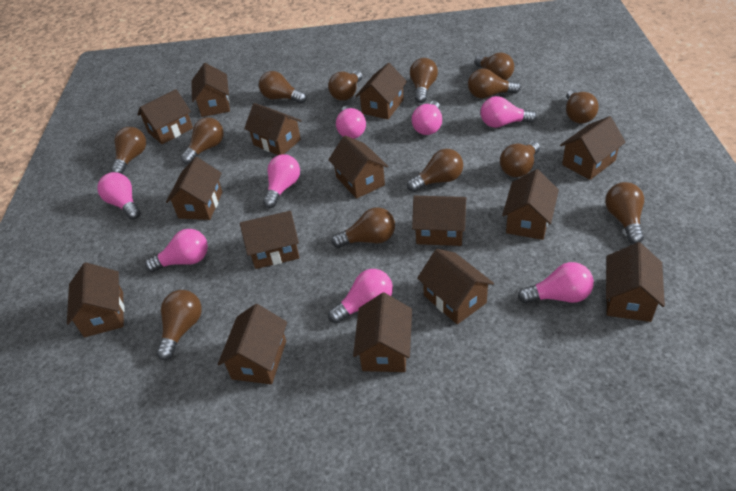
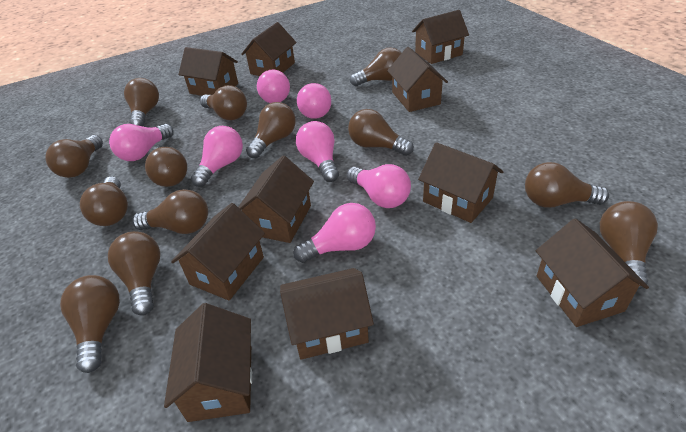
brown house: [67,262,124,337] [137,89,193,144] [166,157,222,220] [191,63,230,117] [218,304,287,384] [240,211,300,269] [244,103,302,155] [328,135,388,199] [353,293,412,372] [356,63,407,119] [412,196,467,246] [417,249,494,324] [502,169,559,240] [560,116,626,180] [606,242,665,322] = 15 -> [164,303,252,422] [171,203,265,301] [178,47,238,96] [238,156,314,243] [241,22,297,76] [280,268,374,360] [387,47,448,112] [412,10,469,64] [418,142,503,223] [536,218,649,327] = 10
pink light bulb: [97,172,141,220] [145,229,208,272] [263,154,300,208] [328,269,393,324] [336,106,366,139] [411,101,442,135] [480,96,536,128] [518,262,594,304] = 8 -> [109,124,174,161] [191,126,243,187] [257,70,290,103] [293,203,376,263] [296,121,339,182] [297,83,331,119] [347,164,411,208] = 7

